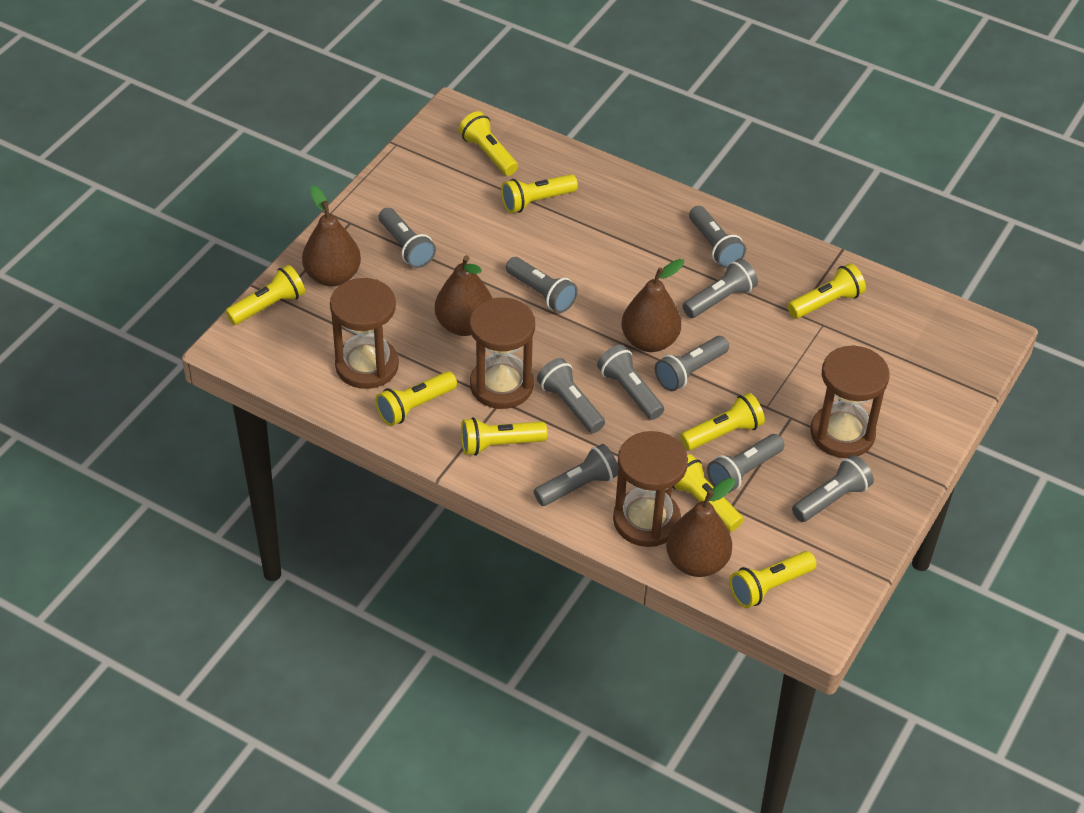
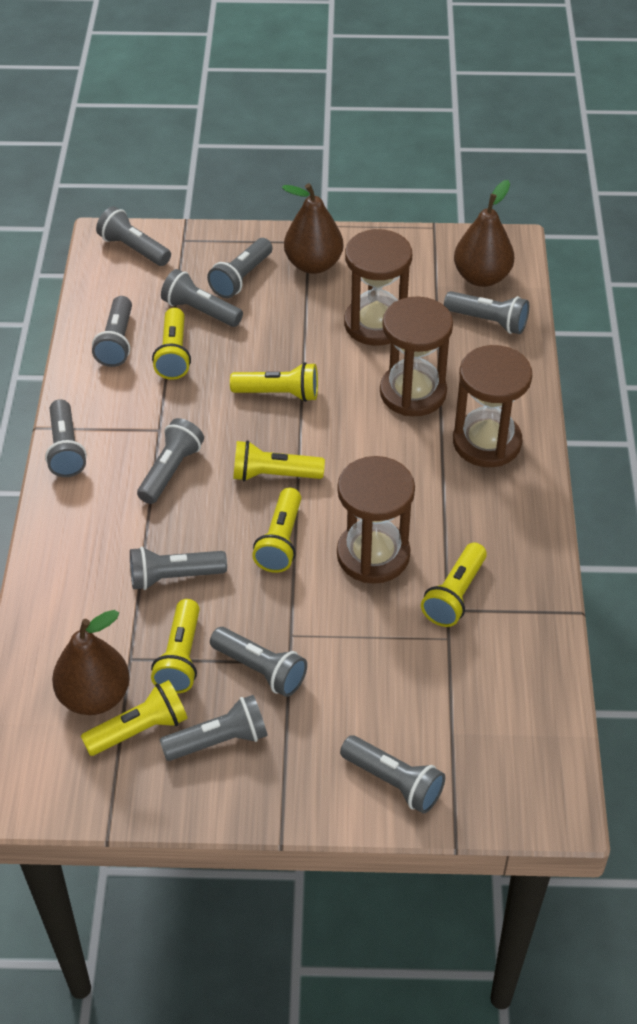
brown pear: [302,186,361,286] [435,255,492,336] [622,259,684,352] [666,478,735,577] = 4 -> [52,610,130,715] [282,183,343,274] [454,180,514,287] = 3
grey flashlight: [379,208,436,268] [506,257,578,313] [534,444,618,506] [537,358,605,433] [597,345,664,420] [655,336,729,391] [682,258,758,318] [689,206,746,268] [707,434,785,493] [792,455,874,522] = 10 -> [45,399,87,477] [92,296,132,367] [96,206,171,266] [130,547,227,590] [137,418,204,504] [160,695,268,761] [161,269,243,327] [207,238,272,298] [210,627,307,697] [340,735,445,813] [444,291,529,334] = 11
yellow flashlight: [225,265,305,325] [375,371,457,426] [459,111,518,176] [461,417,547,456] [501,174,578,213] [672,454,744,532] [680,393,765,451] [730,551,816,608] [787,263,866,319] = 9 -> [81,680,188,756] [151,599,200,694] [152,308,191,380] [230,362,318,402] [233,440,325,481] [252,488,301,573] [421,542,487,627] = 7

